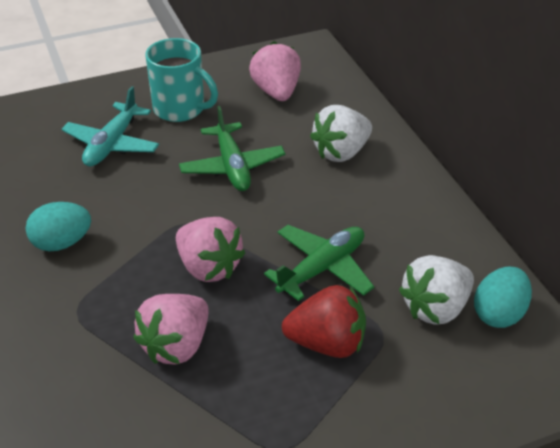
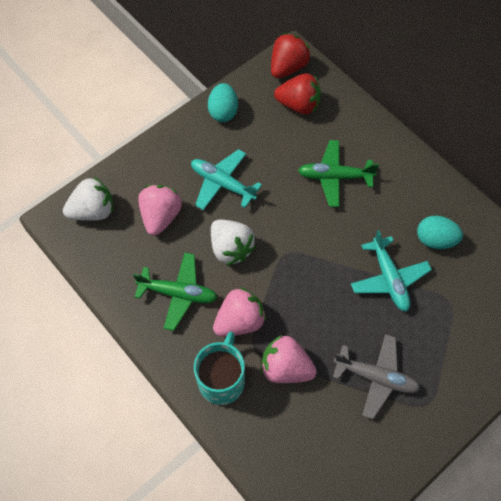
grey plane: none = 0 -> [333,334,420,420] = 1
red strawberry: [282,285,366,358] = 1 -> [271,33,310,78] [274,73,321,115] = 2
turquoise plane: [62,86,159,167] = 1 -> [191,149,262,210] [351,230,432,312] = 2

